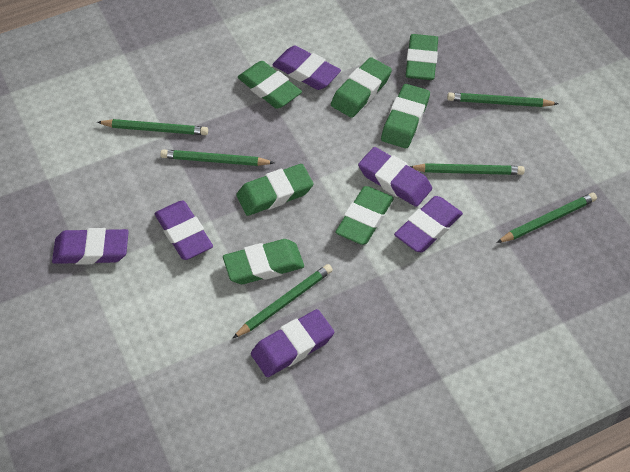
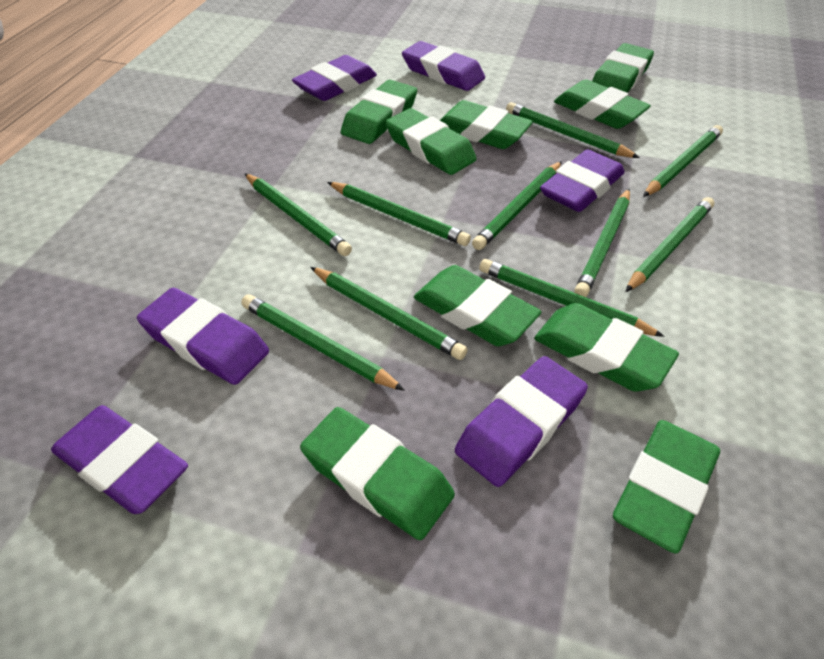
green eraser: [223,239,304,284] [236,164,313,216] [238,61,302,109] [331,57,392,118] [335,186,394,245] [381,84,430,148] [406,34,438,80] = 7 -> [300,407,455,540] [341,80,417,144] [385,108,477,175] [414,265,541,346] [440,100,533,149] [534,303,679,391] [554,79,651,129] [592,43,654,93] [613,420,720,554] = 9
green pencil: [97,119,208,135] [160,149,275,166] [233,264,333,338] [410,163,525,175] [447,92,558,107] [496,193,597,243] = 6 -> [241,294,405,391] [244,173,352,256] [310,267,468,360] [327,182,471,246] [472,161,562,250] [479,259,665,337] [506,102,640,158] [574,189,630,297] [625,197,714,292] [643,125,723,197] = 10

